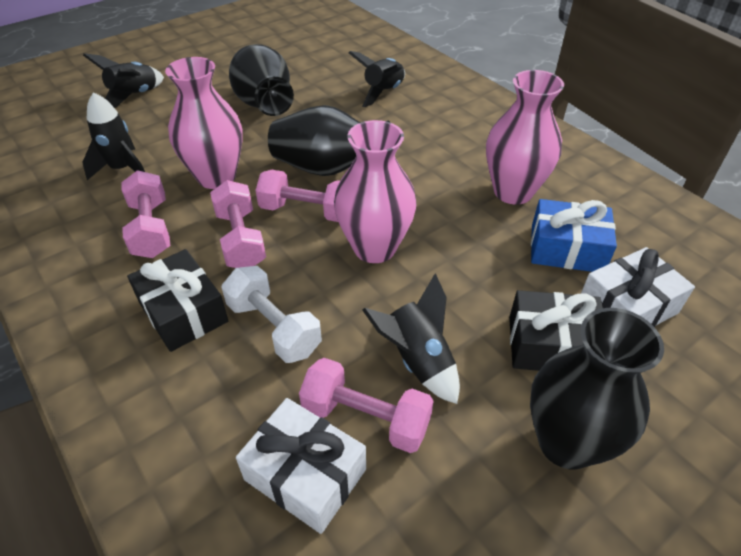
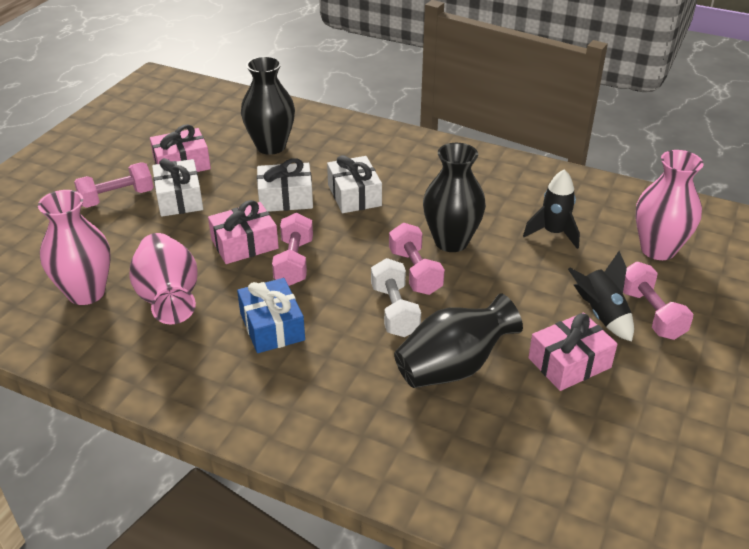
black gift: [127,249,228,352] [509,290,603,371] = 2 -> none = 0
black rocket: [82,92,145,180] [83,53,164,108] [349,51,405,108] [362,273,460,404] = 4 -> [523,169,580,249] [568,251,634,342] = 2
pink gift: none = 0 -> [150,124,211,172] [208,200,279,264] [528,312,617,391] = 3
white gift: [236,398,366,534] [581,247,695,327] = 2 -> [152,158,203,217] [257,158,313,212] [327,155,382,213] = 3

